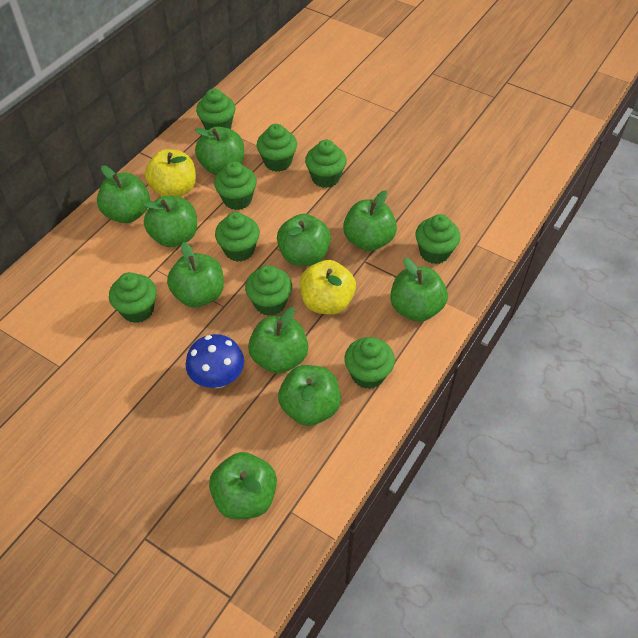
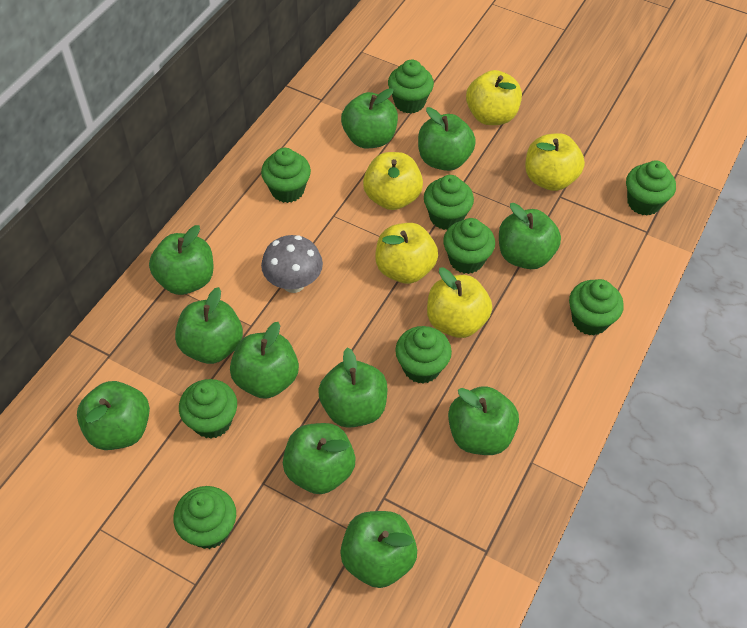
blue mushroom: [186,334,244,388] = 1 -> none = 0
green apple: [97,166,150,223] [142,196,197,247] [167,242,224,307] [195,127,244,175] [209,452,277,519] [248,307,308,374] [277,214,331,266] [278,365,341,426] [343,190,397,251] [390,258,448,322] = 10 -> [77,381,150,450] [149,225,214,295] [175,287,243,364] [230,322,299,399] [283,423,356,494] [318,347,388,428] [340,511,417,588] [341,88,398,148] [418,107,476,171] [448,386,519,455] [499,203,561,269] = 11
grey mushroom: none = 0 -> [261,235,323,293] = 1
yellow apple: [145,149,196,197] [300,260,356,315] = 2 -> [363,152,423,210] [375,223,438,284] [427,268,492,338] [466,70,522,125] [525,133,585,191] = 5

